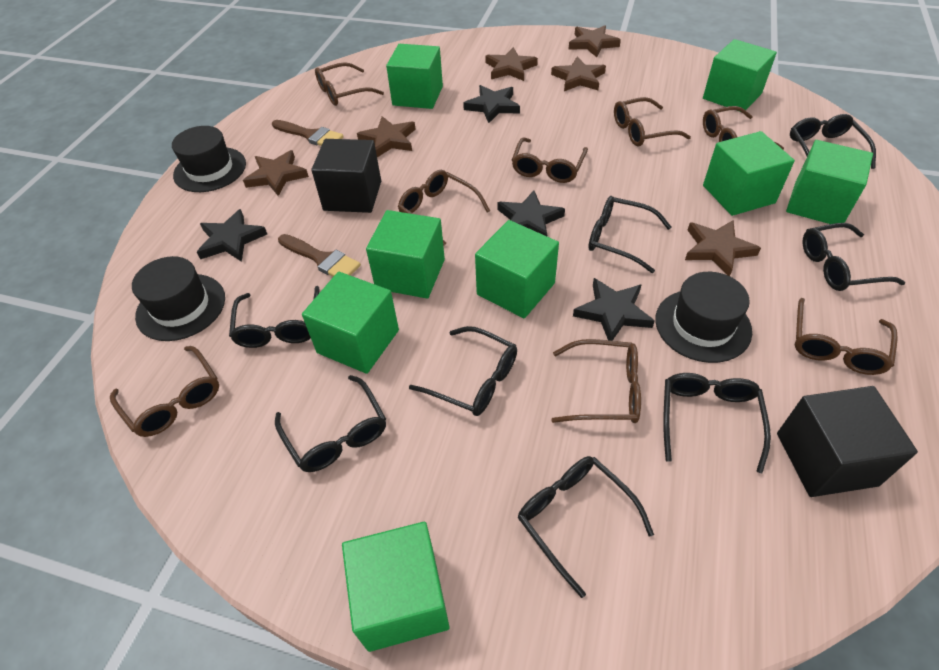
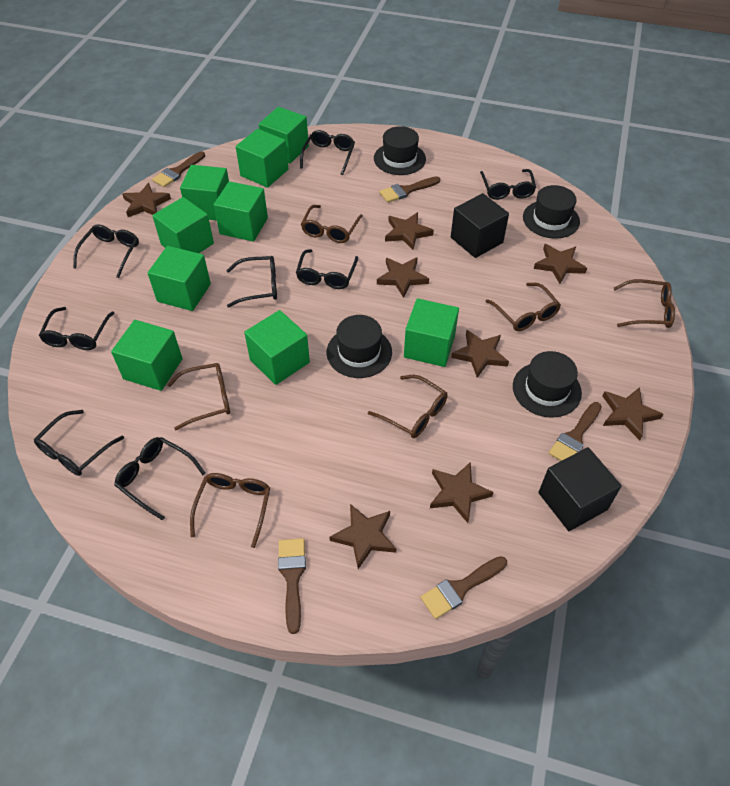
black hat: [132,256,225,341] [172,126,246,192] [655,272,752,363] = 3 -> [326,315,392,378] [374,126,426,175] [513,351,582,418] [523,185,580,239] = 4
black star: [197,209,267,262] [463,85,520,123] [497,191,565,236] [573,278,655,341] = 4 -> none = 0
brown brush: [272,120,344,146] [278,234,361,277] = 2 -> [152,151,205,187] [278,538,306,634] [379,176,440,203] [420,556,507,619] [549,402,602,461] = 5
brown glasses: [110,346,219,437] [315,62,384,106] [398,170,490,245] [512,138,588,183] [551,339,641,423] [614,97,691,146] [703,106,784,149] [795,298,898,375] = 8 -> [167,363,230,430] [190,473,270,548] [301,205,363,243] [368,375,448,438] [486,283,561,331] [614,279,675,328] = 6
brown star: [243,150,309,196] [357,116,416,157] [485,47,538,81] [551,57,606,91] [569,25,621,57] [685,220,761,276] = 6 -> [122,183,171,217] [329,504,396,569] [377,257,429,298] [385,212,434,250] [430,462,494,523] [451,330,509,378] [534,244,587,284] [603,387,663,440] = 8
green cube: [302,272,399,374] [342,522,450,652] [366,210,445,299] [386,44,443,109] [475,220,559,318] [703,39,777,112] [703,131,795,216] [786,140,873,224] = 8 -> [111,320,183,391] [148,246,211,311] [152,197,214,253] [180,165,229,220] [214,181,268,242] [236,129,288,188] [244,310,310,385] [259,107,309,164] [404,298,459,367] = 9

